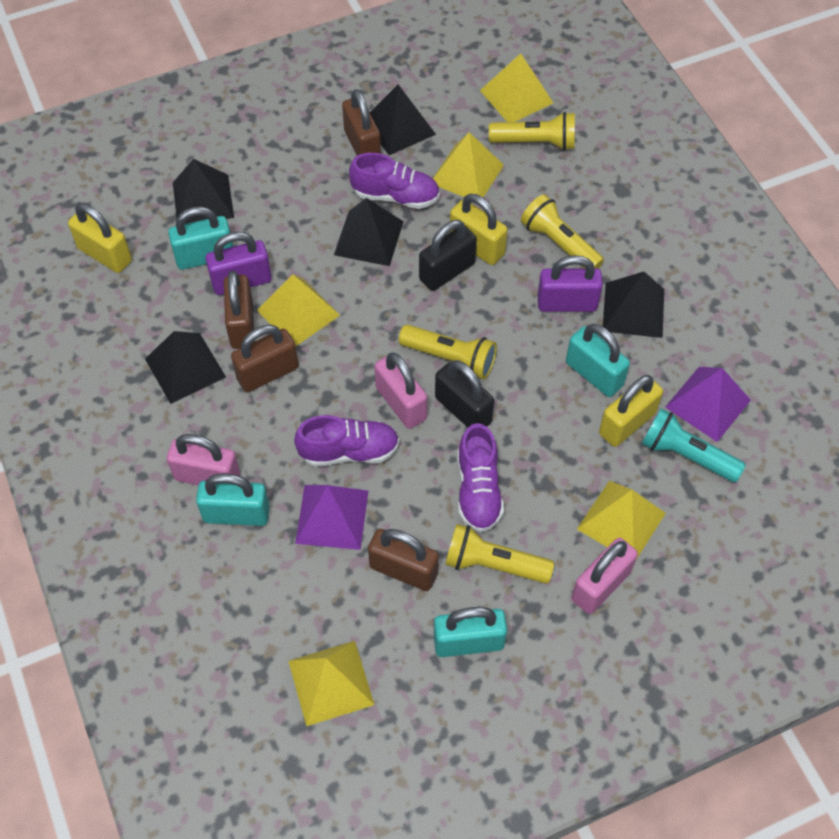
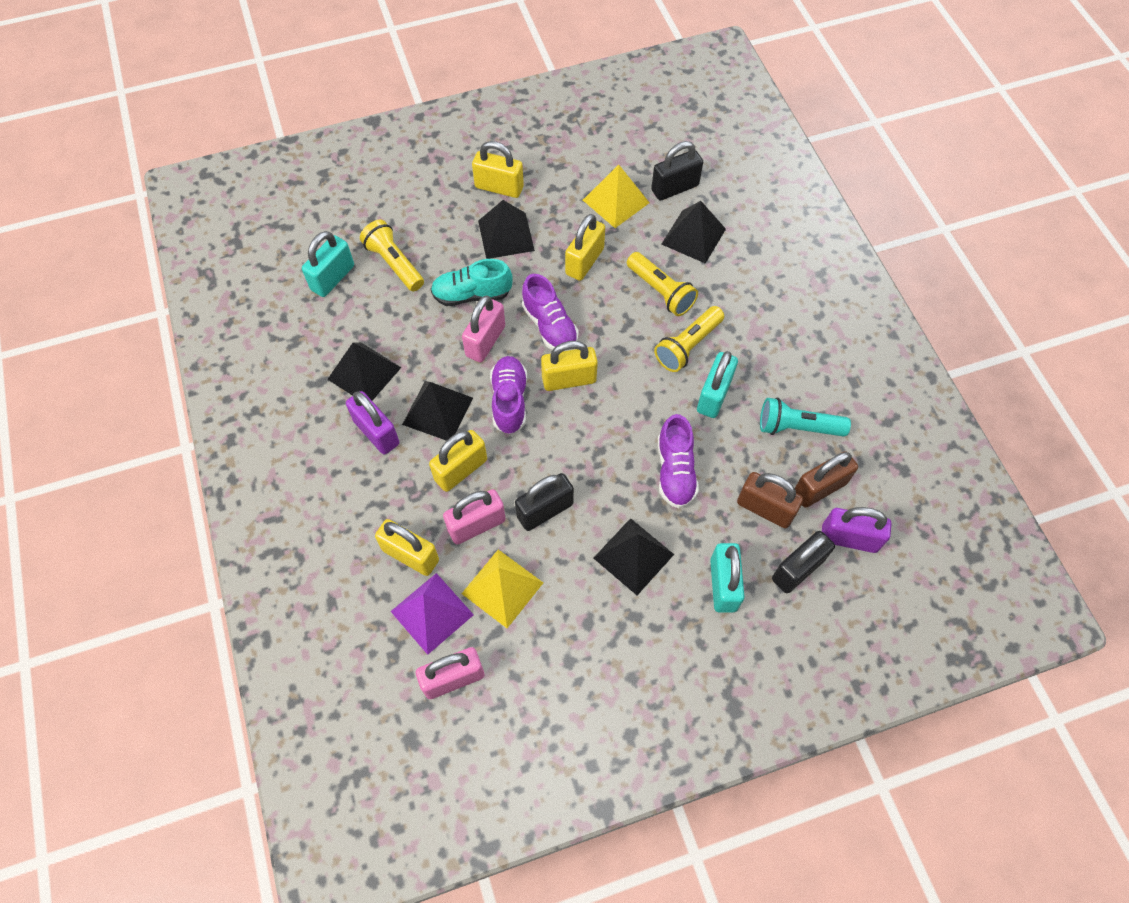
black padlock: [419,220,477,291] [435,360,494,427] = 2 -> [515,473,574,531] [651,141,703,201] [772,531,835,593] = 3
brown padlock: [224,271,255,349] [231,325,299,392] [342,89,381,156] [368,529,439,591] = 4 -> [737,472,803,528] [795,451,858,508] = 2
purple pyramid: [295,485,368,550] [665,367,751,442] = 2 -> [390,573,474,655] = 1
turquoise padlock: [168,206,233,270] [196,473,270,526] [434,607,507,657] [566,324,630,397] = 4 -> [302,231,354,297] [697,351,738,418] [710,543,745,613] = 3
turquoise shoe: none = 0 -> [431,259,513,306] = 1
yellow flashlight: [399,325,497,380] [445,524,554,584] [489,112,575,151] [521,194,604,269] = 4 -> [360,220,424,291] [627,252,698,316] [654,306,724,372] = 3
yellow padlock: [68,203,132,273] [449,194,508,265] [599,375,663,447] = 3 -> [375,519,439,576] [429,430,487,492] [472,141,524,198] [541,341,598,391] [565,214,605,281] = 5
yellow pyramid: [257,274,340,346] [288,641,374,726] [433,132,504,197] [480,53,553,122] [577,481,666,559] = 5 -> [461,550,543,628] [583,165,650,228] = 2

